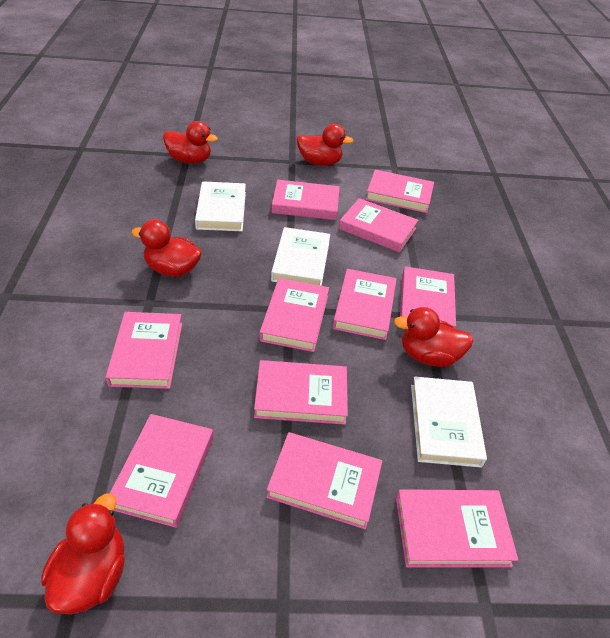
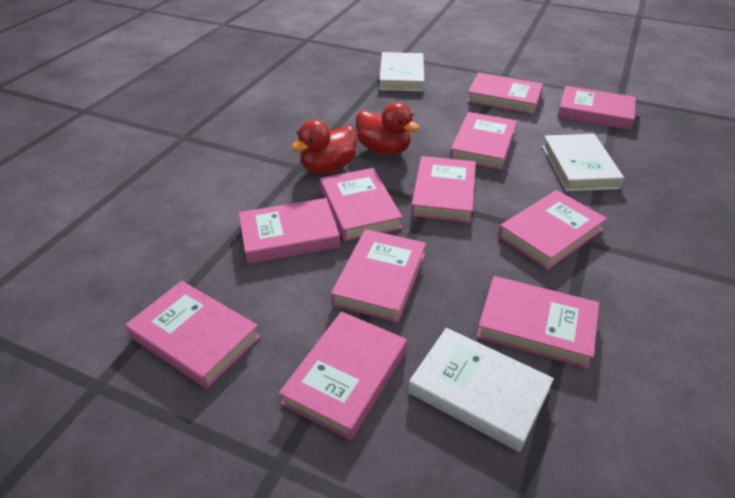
red duck: [41,493,125,615] [131,220,202,277] [163,121,218,164] [297,124,353,166] [394,307,473,367] = 5 -> [291,120,357,174] [356,103,420,155] = 2

